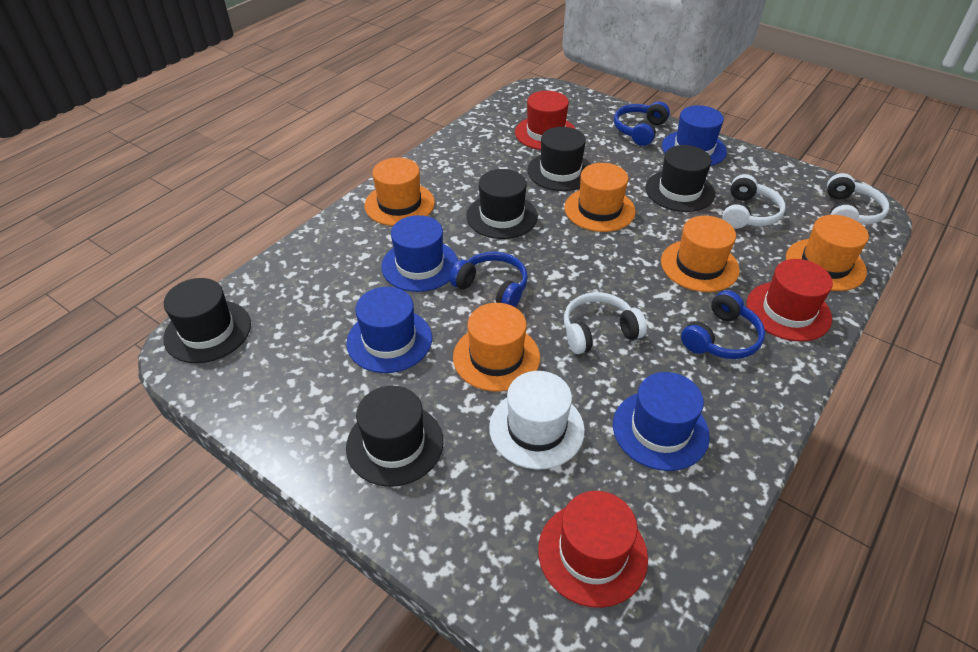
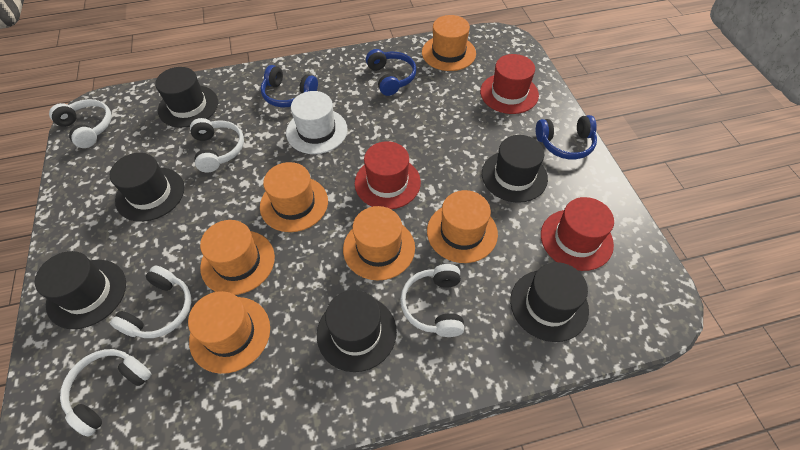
black hat: [163,278,251,363] [346,386,443,487] [466,169,538,239] [527,127,591,191] [646,145,715,212] = 5 -> [35,251,126,329] [110,153,184,222] [155,67,218,128] [317,290,397,372] [482,135,548,203] [510,262,589,342] = 6
blue hat: [346,287,432,373] [381,215,458,292] [613,372,710,471] [662,105,727,166] = 4 -> none = 0
orange hat: [364,157,435,226] [453,303,540,392] [564,163,636,232] [661,216,740,292] [786,215,869,291] = 5 -> [188,291,270,374] [200,220,275,295] [260,162,328,232] [343,206,415,281] [422,15,476,71] [427,190,498,263] = 6
white headphones: [564,292,647,354] [722,174,786,229] [827,173,889,225] = 3 -> [49,99,112,148] [60,349,151,437] [110,265,191,338] [190,118,244,172] [400,264,464,337] = 5

